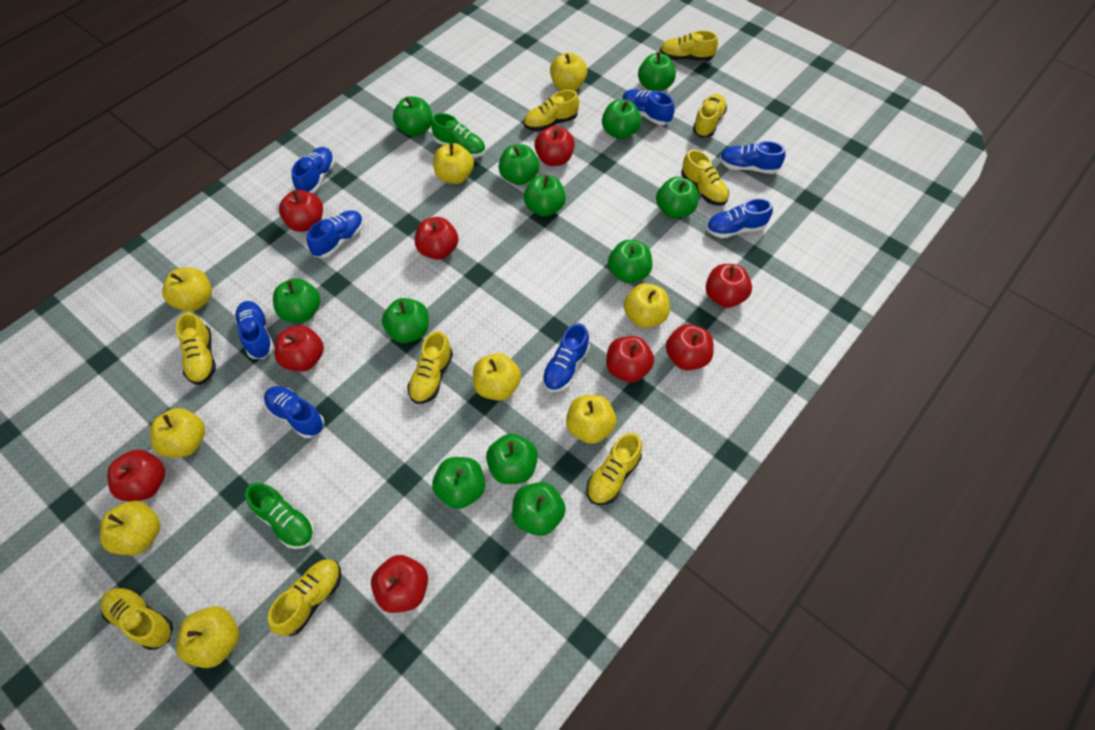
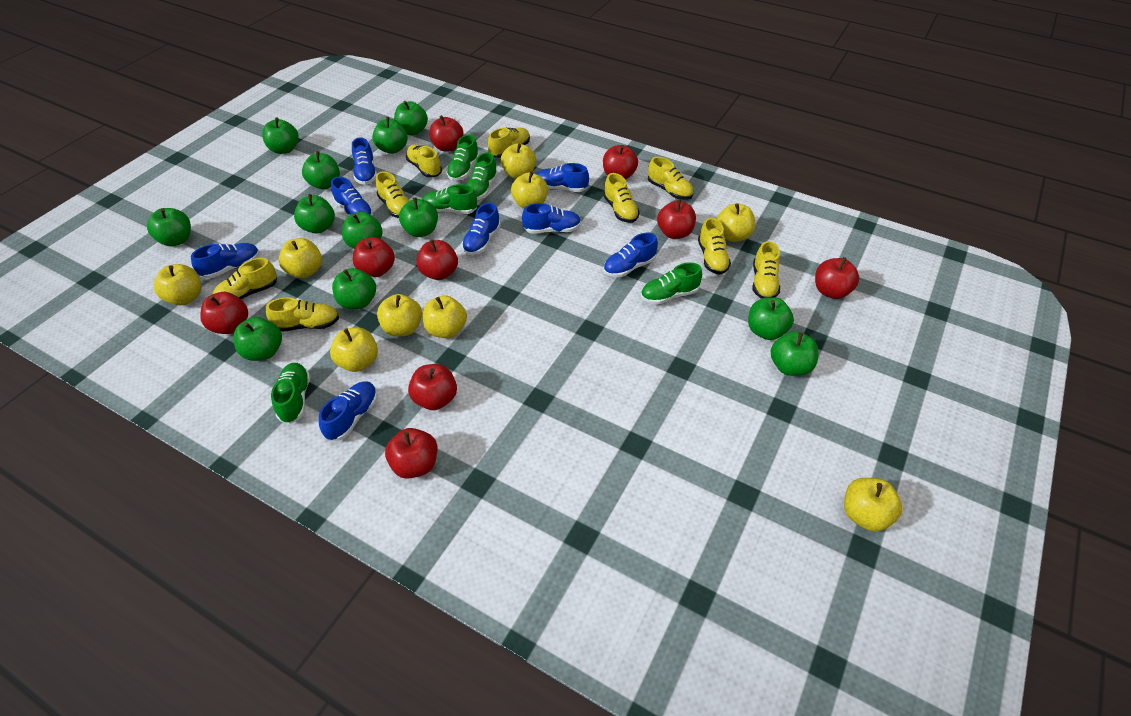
green shoe: [245,483,315,549] [431,113,486,158] = 2 -> [271,363,310,424] [422,184,477,214] [446,134,479,181] [467,152,498,200] [641,263,702,305] = 5

